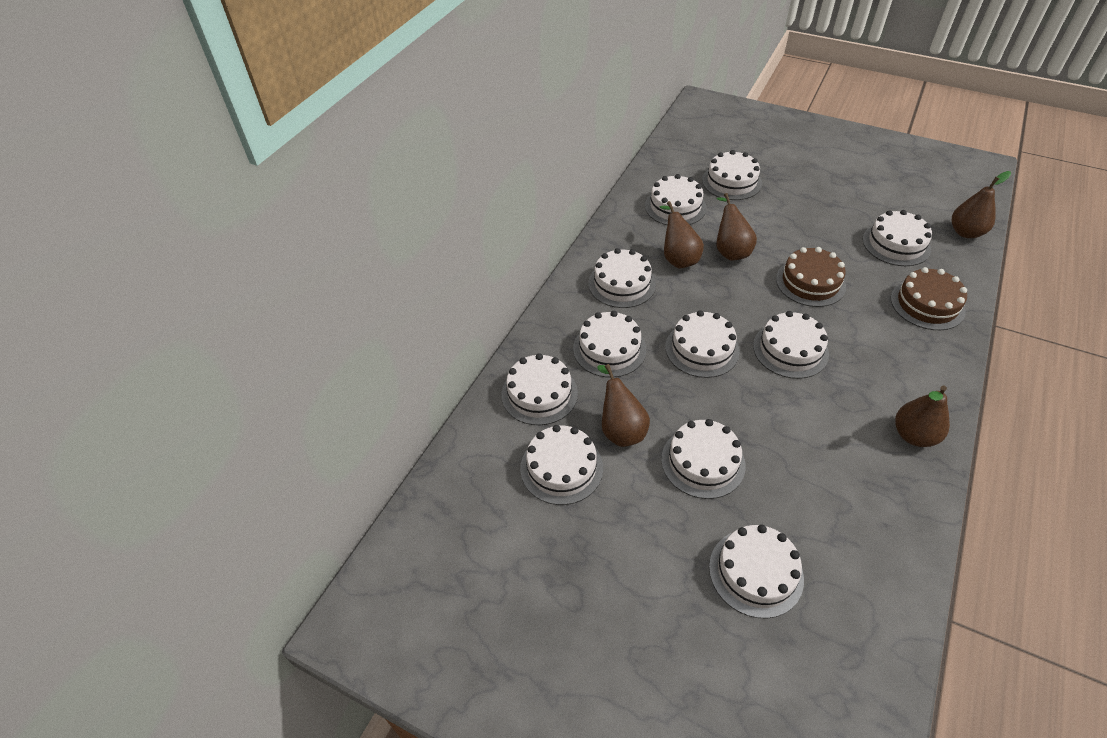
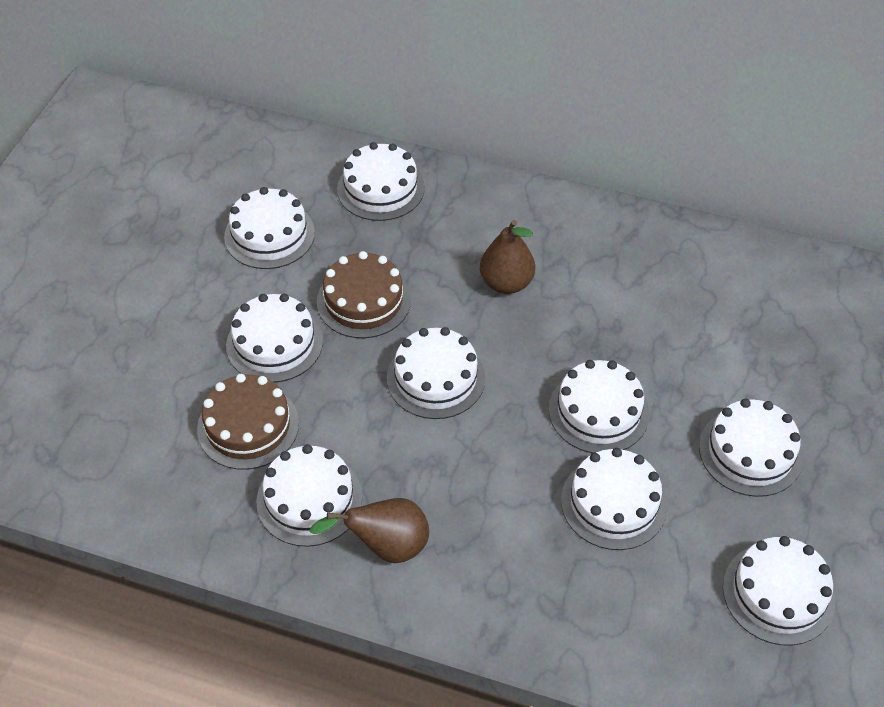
brown pear: [597,364,650,447] [660,201,704,268] [716,193,757,261] [895,386,950,447] [952,171,1011,238] = 5 -> [309,498,429,563] [480,220,535,294] = 2
white cake: [501,353,578,425] [520,425,603,505] [573,311,646,377] [588,248,656,308] [645,174,707,225] [661,419,746,499] [665,310,740,378] [702,150,762,200] [709,525,804,618] [753,311,829,379] [862,210,932,266] = 11 -> [224,187,315,269] [226,294,323,383] [256,444,362,547] [337,142,425,221] [387,327,485,419] [549,360,650,453] [561,448,667,550] [699,399,803,497] [723,536,835,645] = 9

